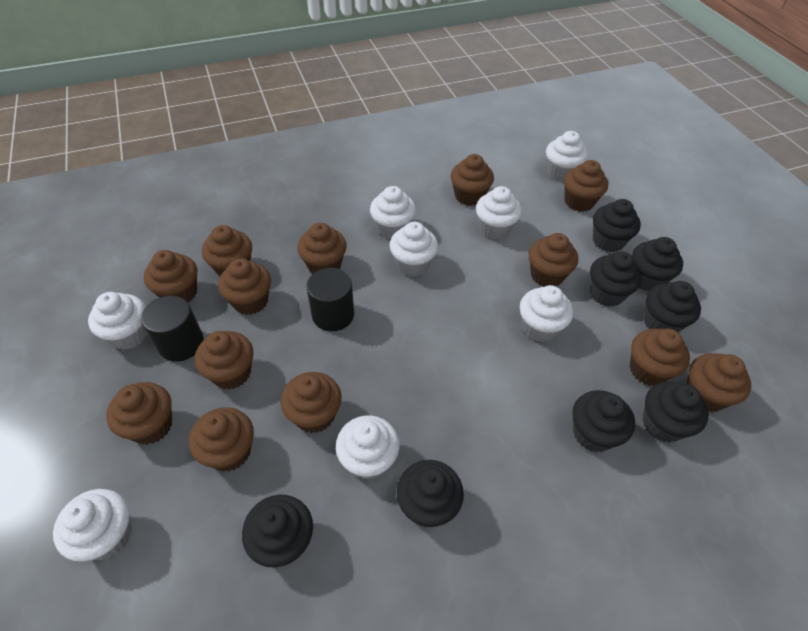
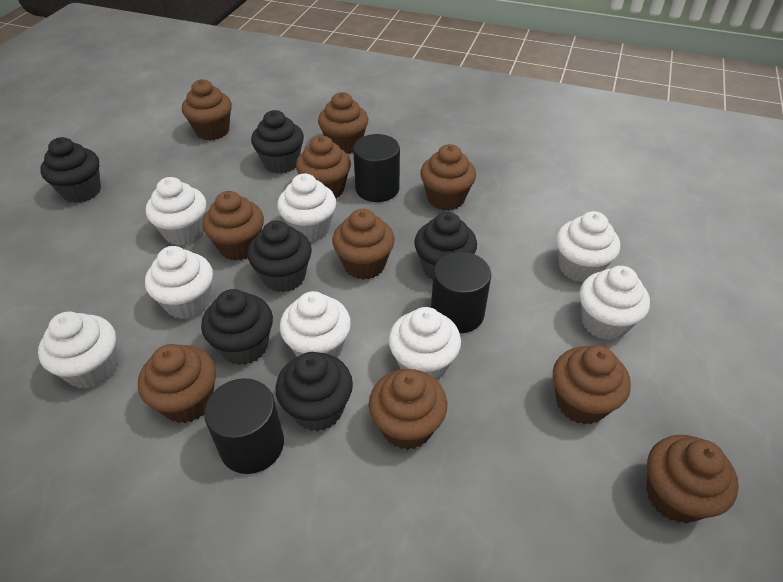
black cupcake: [242,495,313,567] [396,460,464,528] [572,390,635,452] [590,251,642,307] [593,199,641,252] [632,237,683,291] [642,381,709,443] [644,281,701,333] = 8 -> [40,137,101,203] [201,289,273,365] [248,221,312,292] [251,110,304,174] [275,352,353,432] [414,212,477,280] = 6
black cylinder: [141,295,204,362] [307,268,354,331] = 2 -> [204,378,284,474] [353,134,400,202] [431,252,491,334] = 3
brown cupcake: [106,382,172,445] [144,250,197,303] [189,407,254,472] [195,331,254,390] [202,225,252,276] [218,258,271,315] [281,372,342,433] [297,223,347,274] [451,154,494,206] [529,233,578,287] [564,160,608,212] [629,328,690,386] [686,353,751,412] = 13 -> [138,344,216,423] [182,79,232,140] [202,191,264,261] [296,135,351,198] [318,92,368,154] [332,209,395,280] [369,369,447,450] [420,144,476,211] [553,345,631,425] [646,435,739,523] = 10

